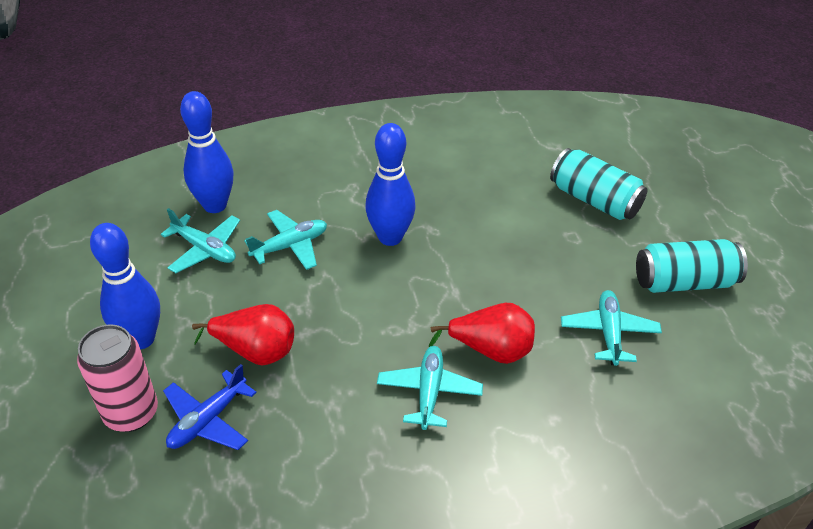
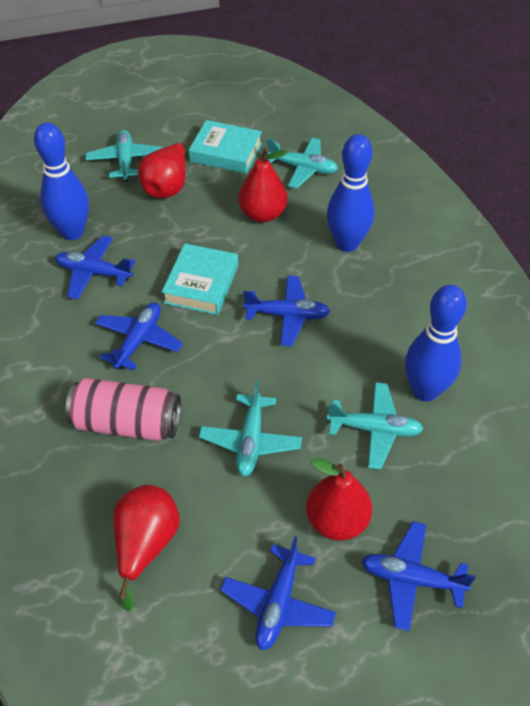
blue plane: [163,364,257,450] = 1 -> [55,235,135,299] [95,302,183,370] [220,537,336,651] [243,275,330,346] [361,521,475,631] = 5
red pear: [192,304,294,365] [429,303,535,364] = 2 -> [113,485,180,611] [138,141,188,198] [238,148,288,222] [306,458,372,541] = 4
turquoise book: none = 0 -> [162,243,238,315] [189,120,262,174] = 2
turquoise can: [550,148,647,220] [636,239,748,293] = 2 -> none = 0

